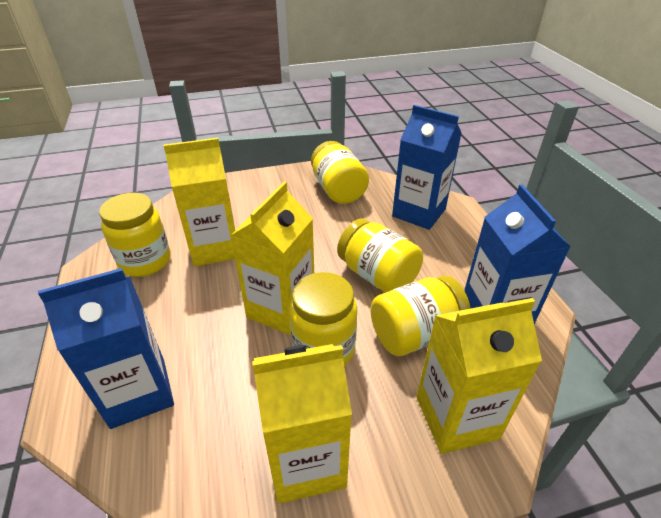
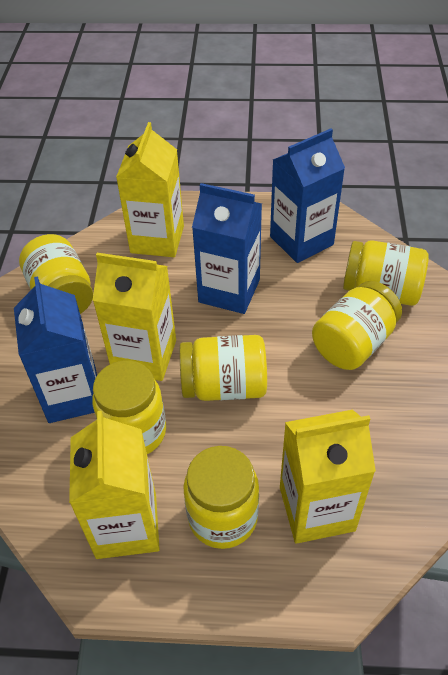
yellow jar: [99,193,171,277] [289,272,357,366] [311,141,369,204] [337,218,423,293] [371,275,470,356] = 5 -> [19,234,93,314] [92,360,166,454] [180,335,267,401] [183,446,259,549] [312,281,402,370] [343,240,429,306] = 6

